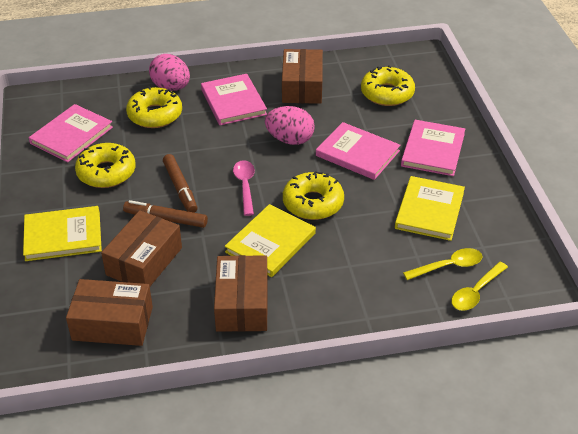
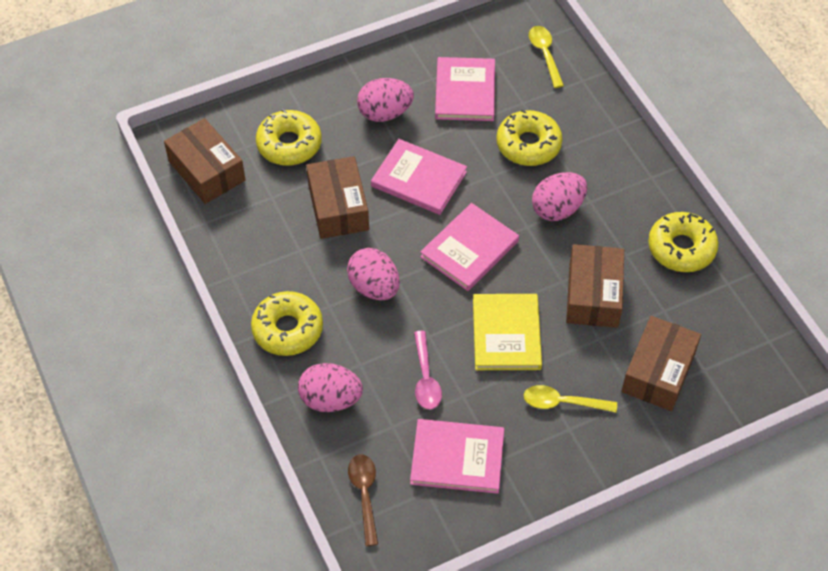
brown marker: [123,200,208,228] [163,154,198,213] = 2 -> none = 0
brown spoon: none = 0 -> [348,454,378,546] = 1
pink egg: [149,54,190,91] [265,106,315,145] = 2 -> [298,363,363,412] [347,248,400,300] [357,78,414,122] [532,172,587,221] = 4
yellow book: [23,206,102,261] [225,204,316,277] [395,176,465,241] = 3 -> [473,294,542,370] = 1

